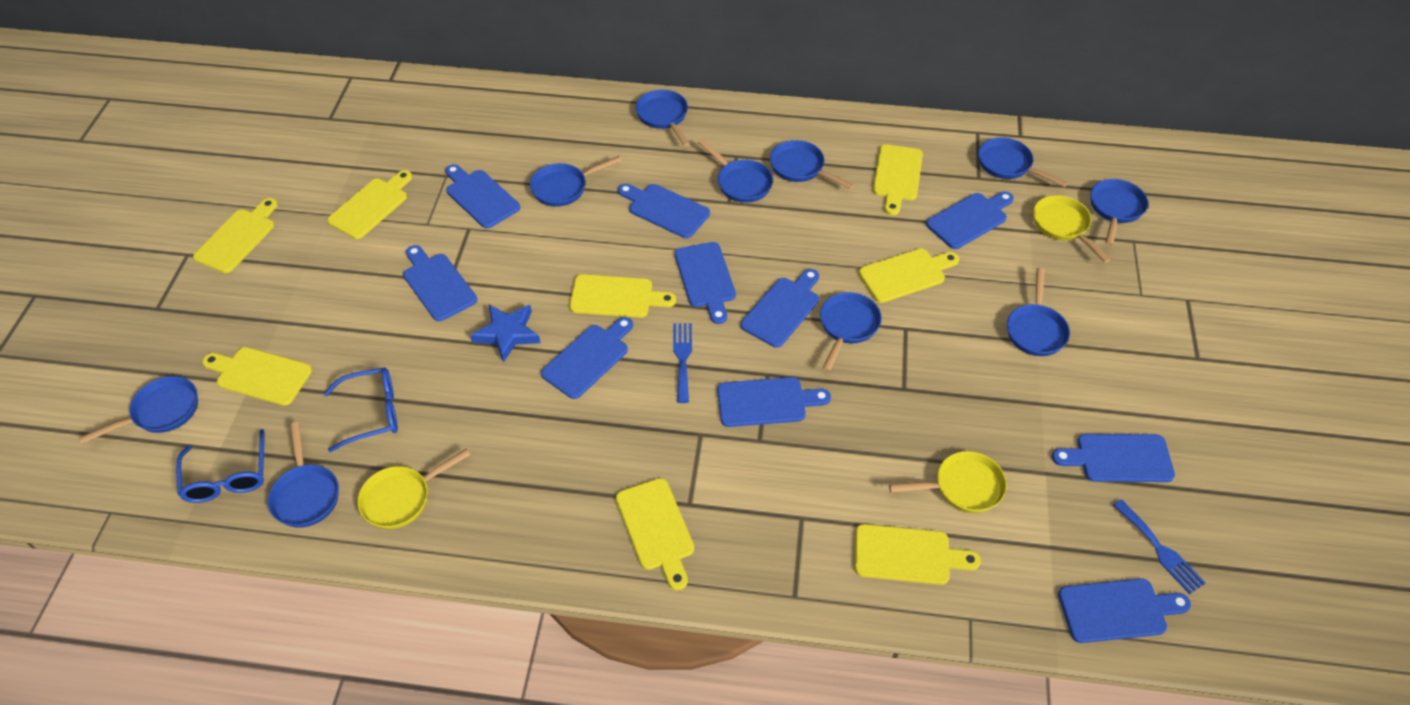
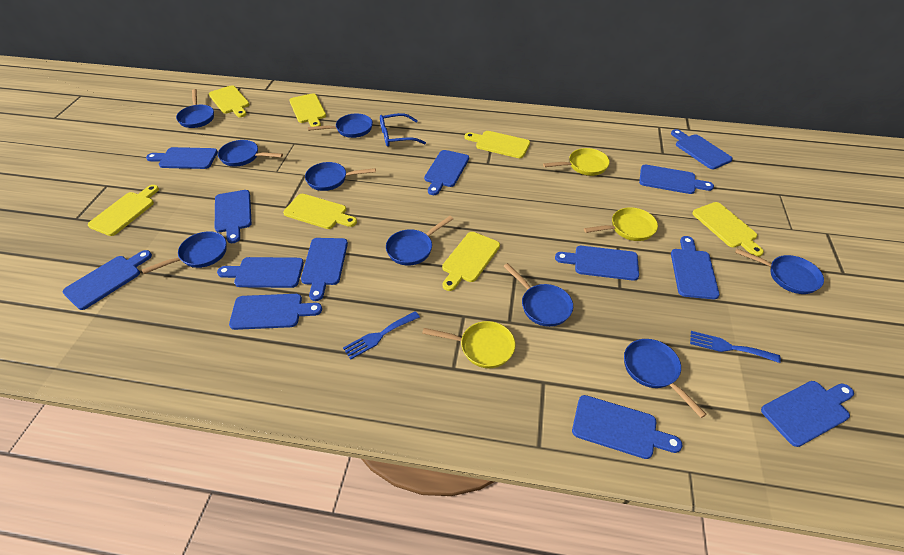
blue cutting board: [403,245,477,321] [445,164,520,228] [541,317,633,399] [618,184,710,238] [675,242,736,324] [717,377,831,427] [741,269,819,348] [926,192,1014,249] [1052,434,1175,482] [1058,578,1191,643] = 10 -> [63,250,152,310] [146,147,218,169] [215,190,252,243] [217,257,304,288] [229,294,322,330] [301,238,348,301] [424,150,469,195] [555,246,639,281] [572,395,682,459] [639,165,714,194] [671,129,733,169] [671,236,719,300] [761,381,854,447] = 13
blue glasses: [176,429,265,503] [324,367,398,452] = 2 -> [380,113,426,147] = 1
blue pan: [79,376,198,444] [268,422,339,528] [530,156,621,207] [635,90,690,147] [698,139,773,203] [770,140,854,190] [820,292,882,372] [978,137,1068,187] [1007,268,1070,356] [1090,179,1148,246] = 10 -> [142,231,227,274] [176,89,214,128] [218,140,283,167] [305,162,376,191] [308,114,373,138] [386,216,453,266] [503,263,573,327] [624,339,707,418] [735,248,824,294] = 9
blue star: [470,305,540,363] = 1 -> none = 0
yellow cutting board: [193,198,278,273] [202,347,312,406] [327,170,412,239] [569,274,676,318] [616,478,694,590] [855,524,981,585] [859,249,959,303] [873,144,923,215] = 8 -> [88,185,159,236] [209,85,250,117] [283,194,357,229] [289,93,326,127] [442,232,500,291] [464,131,530,158] [692,202,764,257] = 7

